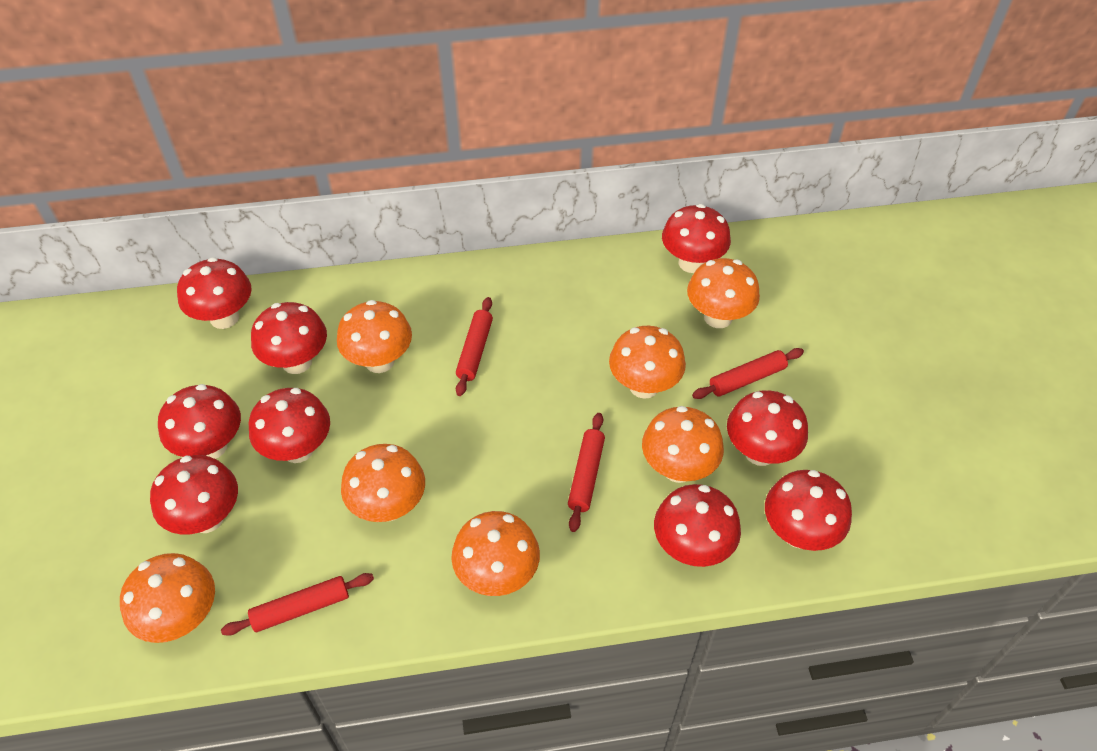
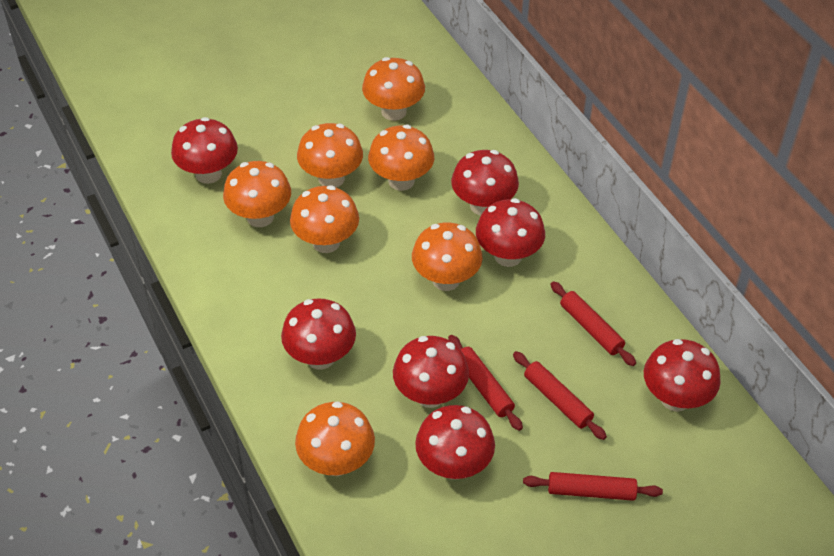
red mushroom: [150,455,238,534] [158,384,241,459] [177,257,252,329] [249,388,330,463] [251,302,327,374] [654,484,741,567] [662,204,731,273] [727,390,808,466] [765,470,852,551] = 9 -> [171,117,238,184] [281,298,356,369] [393,336,469,408] [415,405,495,479] [451,150,519,215] [476,198,545,267] [644,339,721,412] = 7

